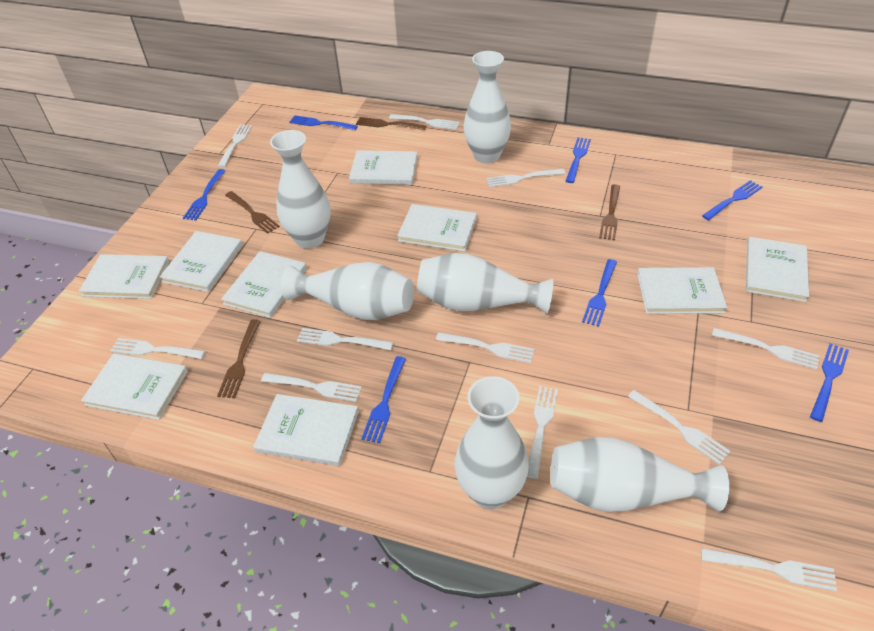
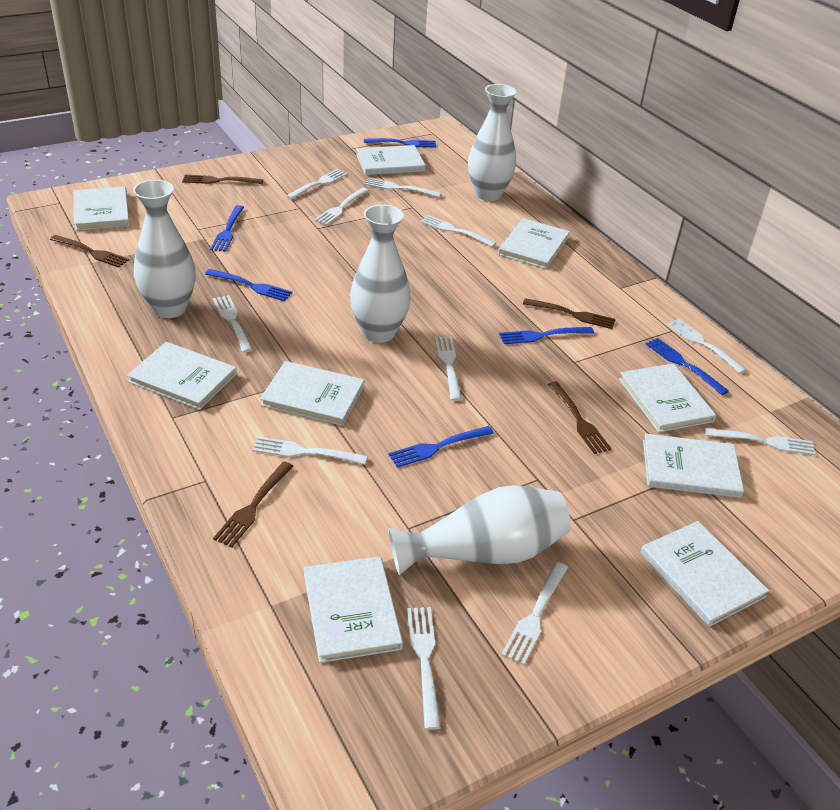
blue fork: [183,169,225,220] [289,115,358,130] [361,356,406,443] [566,137,591,183] [582,259,617,327] [702,180,763,220] [810,343,849,422] = 7 -> [205,269,292,301] [210,205,244,252] [364,138,436,148] [388,426,494,468] [499,327,594,344] [646,338,729,395] = 6
brown fork: [217,319,260,398] [225,191,280,234] [356,117,426,130] [599,184,620,240] = 4 -> [50,235,129,268] [182,175,263,184] [213,461,293,547] [523,298,616,329] [548,382,612,454] = 5
white vase: [270,130,331,249] [281,262,414,320] [417,253,553,314] [455,376,529,509] [464,51,511,164] [550,437,729,512] = 6 -> [133,180,196,318] [350,205,411,343] [388,485,571,576] [468,84,516,201] = 4

